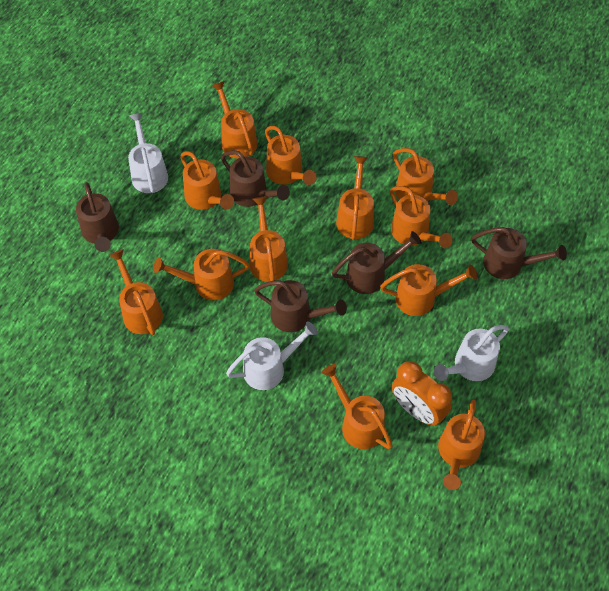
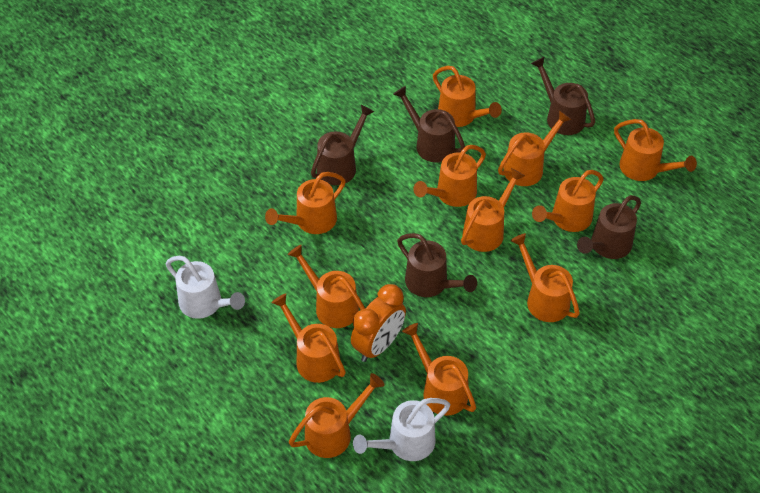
white watering can: [128,113,168,193] [226,322,318,390] [434,325,509,381] = 3 -> [166,256,245,319] [353,398,450,461] = 2

